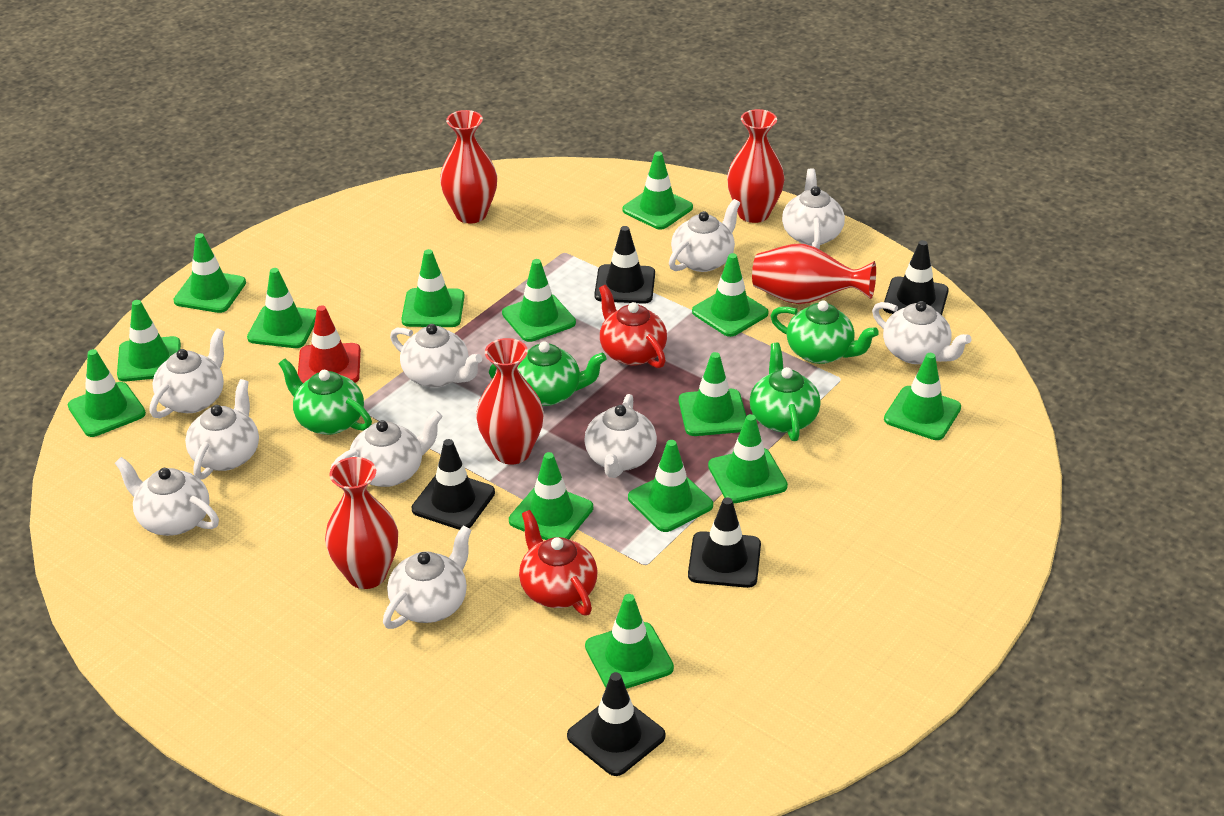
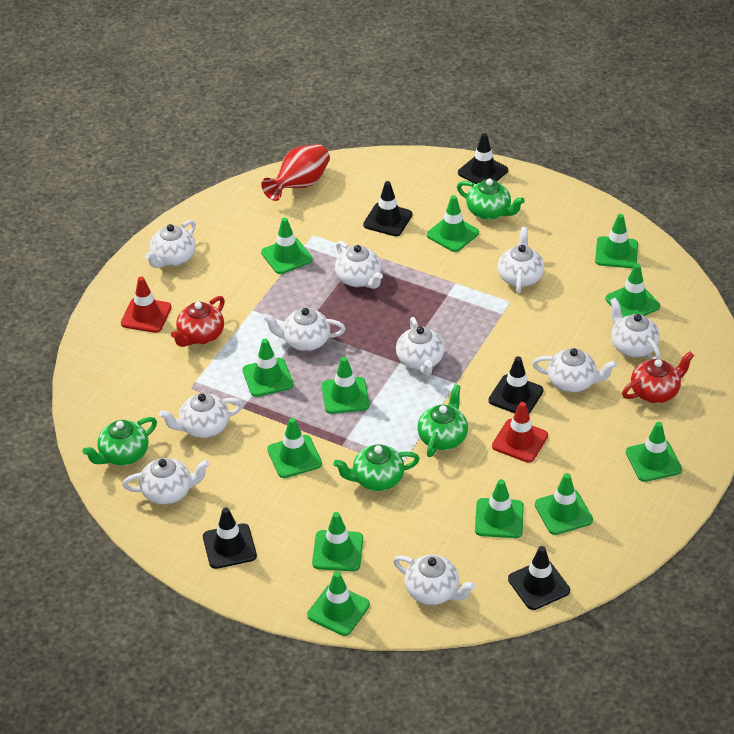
green traffic cone: [68,349,146,437] [117,300,181,382] [173,233,246,313] [247,268,316,348] [401,249,465,327] [502,259,576,342] [509,452,593,540] [585,594,674,689] [622,151,693,230] [628,440,713,532] [679,352,746,436] [692,253,769,337] [708,414,788,503] [884,353,961,440] = 14 -> [242,339,293,397] [261,217,313,274] [267,418,322,478] [307,571,370,636] [312,512,363,571] [322,357,369,414] [427,195,479,252] [475,479,524,538] [535,473,593,535] [595,214,638,268] [606,264,660,317] [626,422,682,482] = 12
red traffic cone: [298,305,361,383] = 1 -> [121,277,171,333] [492,402,548,463] = 2
red vase: [325,457,398,589] [440,110,497,224] [476,338,544,465] [727,109,785,223] [752,244,876,304] = 5 -> [261,144,330,201] = 1

